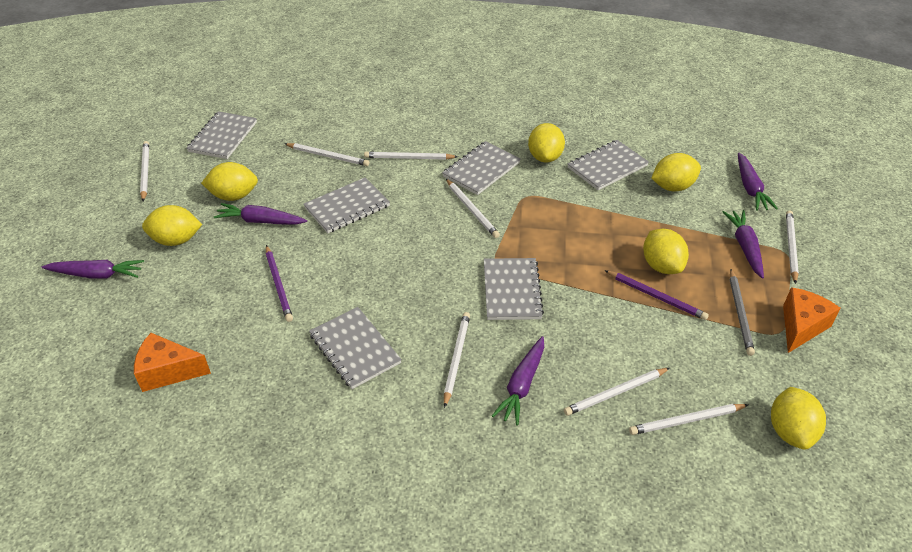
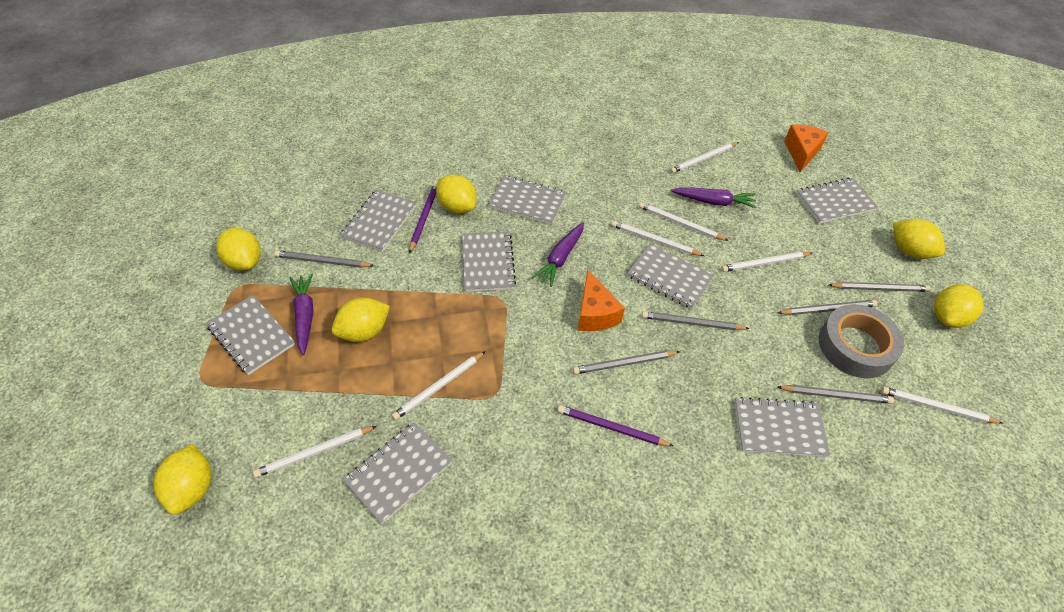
grey notebook: [186,111,257,159] [303,178,390,233] [309,307,402,389] [442,141,521,195] [484,258,544,320] [568,140,649,190] = 6 -> [206,295,295,375] [340,189,416,252] [343,422,452,524] [462,232,516,292] [488,175,566,225] [627,243,714,309] [735,397,830,457] [796,178,878,223] = 8
grey pencil: [730,269,755,356] = 1 -> [274,250,374,268] [573,350,680,374] [642,311,750,330] [778,300,878,315] [778,385,894,404] [829,282,931,292] = 6
grey tape: none = 0 -> [819,304,904,378] = 1
purple carrot: [42,260,144,279] [214,203,307,225] [492,336,544,425] [723,210,764,279] [738,153,778,211] = 5 -> [289,274,313,355] [532,222,584,287] [670,187,756,208] = 3
white pencil: [140,141,149,201] [285,143,369,166] [364,151,458,160] [444,312,470,408] [446,179,500,238] [564,368,670,416] [629,404,749,435] [786,210,799,284] = 8 -> [253,426,377,478] [392,351,486,420] [611,221,704,256] [639,202,729,241] [670,142,739,174] [721,252,812,272] [881,387,1002,424] = 7

